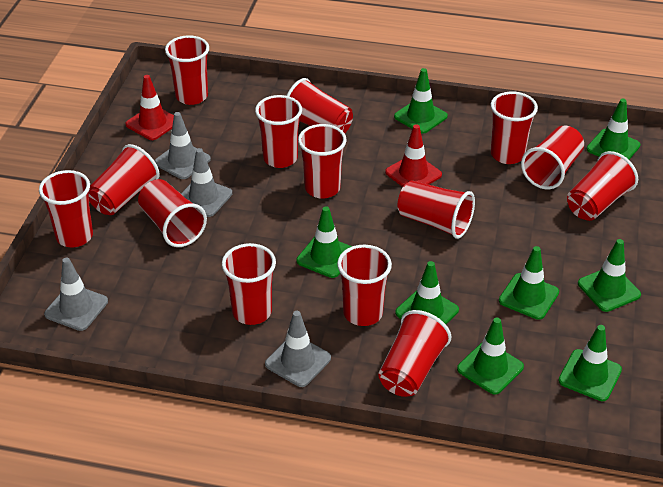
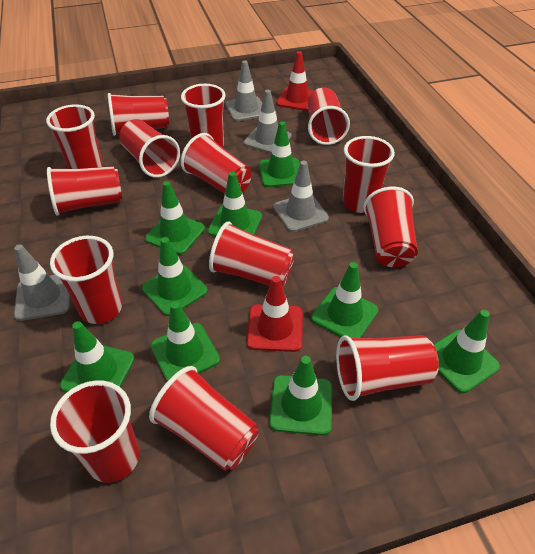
green traffic cone: [296,206,352,278] [394,68,448,134] [395,261,459,324] [457,317,524,395] [499,246,559,320] [558,325,622,401] [578,239,641,312] [587,99,641,160] = 8 -> [60,321,135,392] [142,237,208,316] [145,181,205,255] [151,302,220,381] [208,171,262,237] [259,121,300,187] [269,356,332,435] [311,262,378,338] [433,310,500,393] = 9

